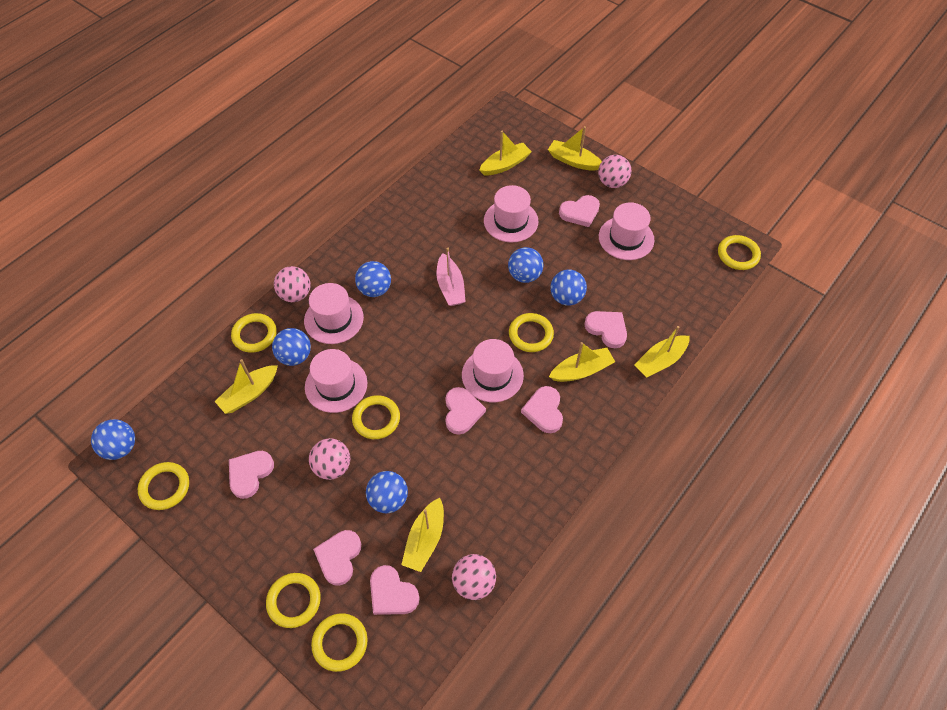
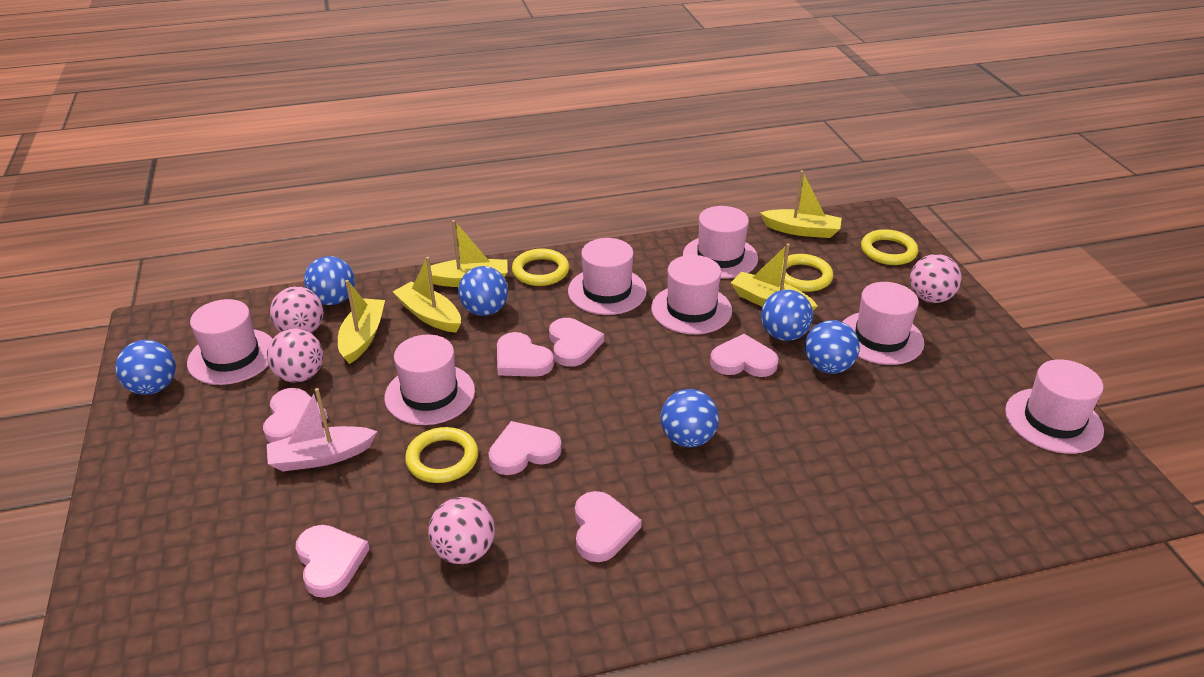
pink hat: [304,283,364,344] [305,349,367,413] [462,339,524,402] [484,185,539,242] [599,202,654,260] = 5 -> [187,299,272,385] [384,335,475,425] [568,238,647,315] [651,255,732,334] [683,206,758,279] [843,282,924,365] [1005,359,1104,454] = 7
yellow boat: [214,359,278,414] [401,498,444,572] [479,131,532,175] [548,126,602,171] [549,342,615,382] [634,326,690,378] = 6 -> [338,280,385,364] [393,257,461,332] [431,220,508,287] [731,244,817,310] [760,171,842,238] = 5
yellow ring: [138,462,189,510] [231,313,277,353] [266,573,321,628] [311,613,368,672] [352,395,400,439] [509,313,554,352] [718,235,761,270] = 7 -> [405,427,478,483] [512,249,569,286] [780,254,834,292] [861,229,918,265] = 4

